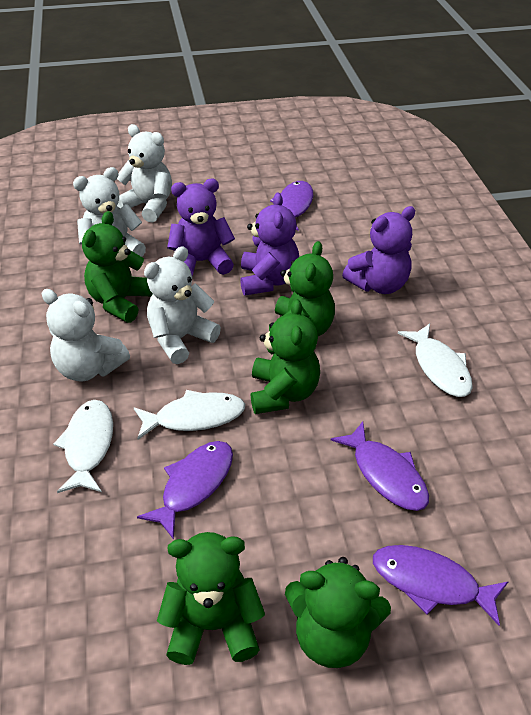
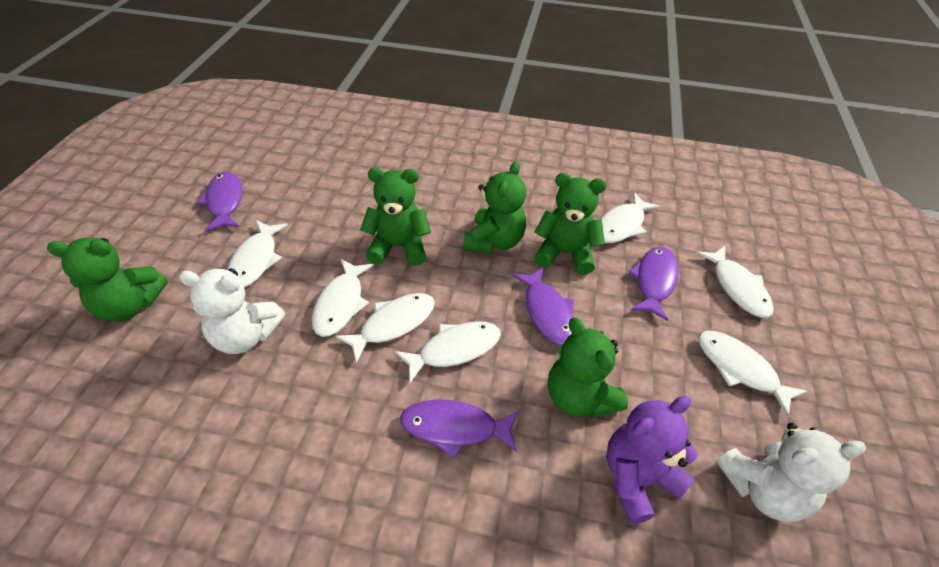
purple teddy bear: [167,179,235,276] [240,193,299,295] [342,206,415,294] = 3 -> [606,396,698,524] = 1
white fish: [53,400,113,493] [134,390,245,440] [398,324,473,397] = 3 -> [227,220,288,288] [312,259,374,337] [336,293,435,363] [395,321,501,383] [601,192,660,243] [696,246,774,318] [698,331,808,417] = 7
white teddy bear: [41,289,130,381] [73,167,146,257] [117,124,172,223] [144,246,221,364] = 4 -> [179,268,285,354] [716,423,866,522] = 2

